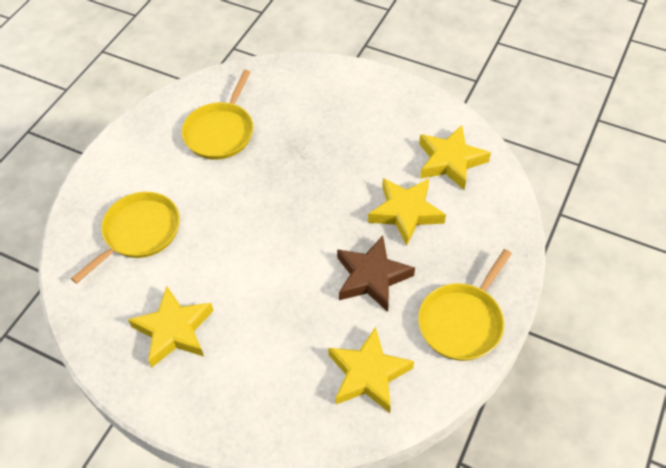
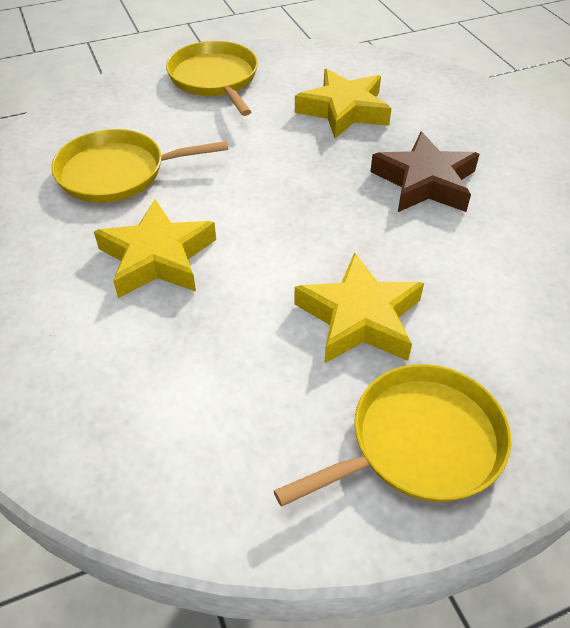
yellow star: [128,286,214,367] [328,327,414,413] [368,178,446,246] [419,125,491,190] = 4 -> [94,199,216,298] [294,252,424,364] [295,68,392,139] = 3

